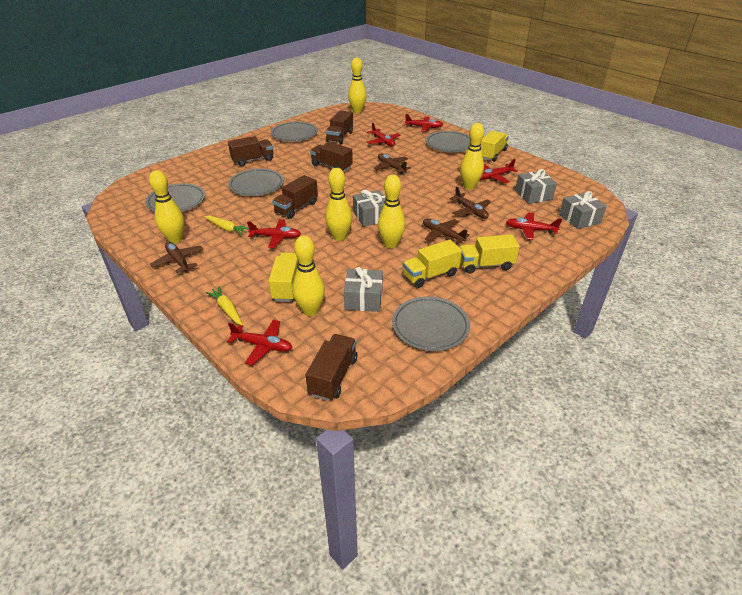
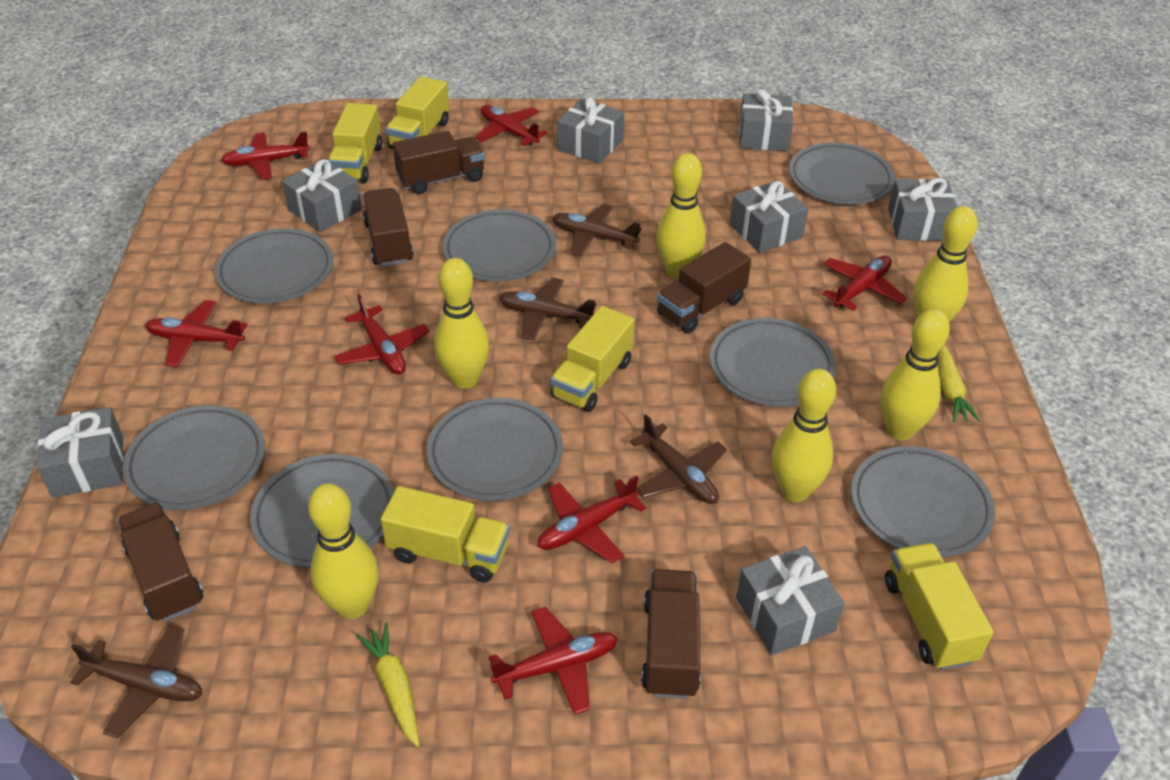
grey gift: [344,267,383,312] [353,190,386,227] [515,169,557,204] [559,191,607,229] = 4 -> [37,407,124,497] [282,159,362,232] [557,96,624,164] [730,180,808,253] [736,546,844,655] [739,89,793,151] [888,178,957,241] = 7
grey plate: [145,183,205,212] [228,168,284,196] [271,121,318,142] [392,297,470,351] [426,131,470,152] = 5 -> [123,405,265,510] [215,228,333,303] [250,454,394,568] [427,398,563,501] [442,209,556,281] [709,318,836,407] [789,143,895,205] [851,446,995,557] = 8
red plane: [227,320,292,365] [247,219,301,248] [367,122,400,147] [405,114,443,132] [480,159,518,183] [506,212,562,240] = 6 -> [145,300,247,367] [221,131,310,179] [334,294,429,374] [475,105,548,146] [489,607,618,715] [537,475,646,563] [822,256,907,311] = 7
yellow truck: [269,252,298,302] [403,240,462,288] [459,234,520,274] [480,131,509,162] = 4 -> [328,103,382,183] [381,486,510,582] [386,76,449,149] [550,306,635,412] [885,543,994,670] = 5

